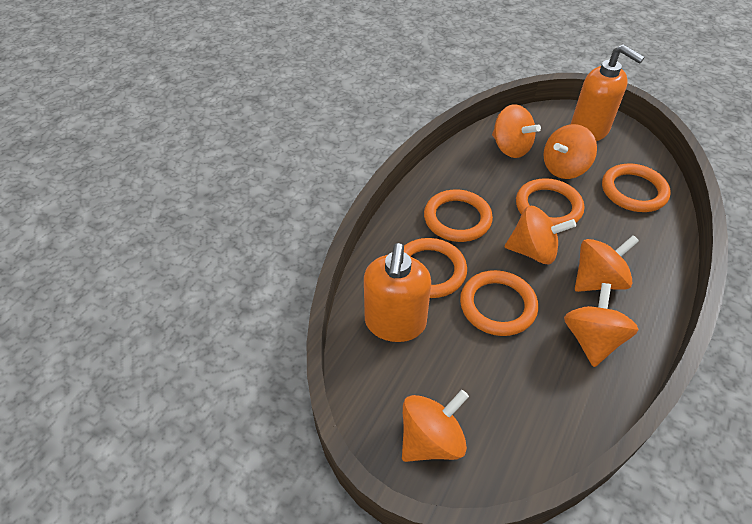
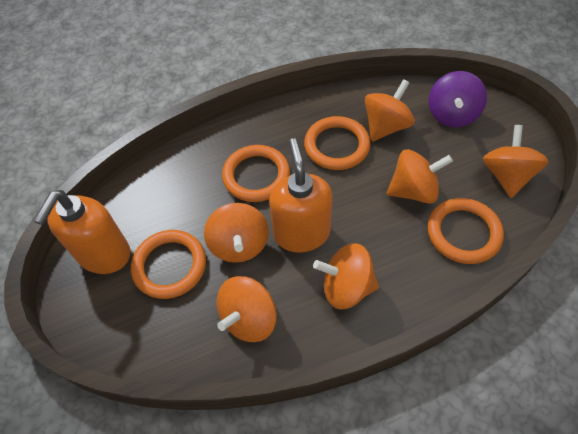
orange ring: [404,238,467,298] [424,189,493,242] [460,270,538,336] [516,178,584,226] [602,164,671,212] = 5 -> [131,230,206,299] [222,145,290,202] [304,116,371,170] [427,198,504,264] = 4
purple spinning top: none = 0 -> [429,71,487,127] = 1

